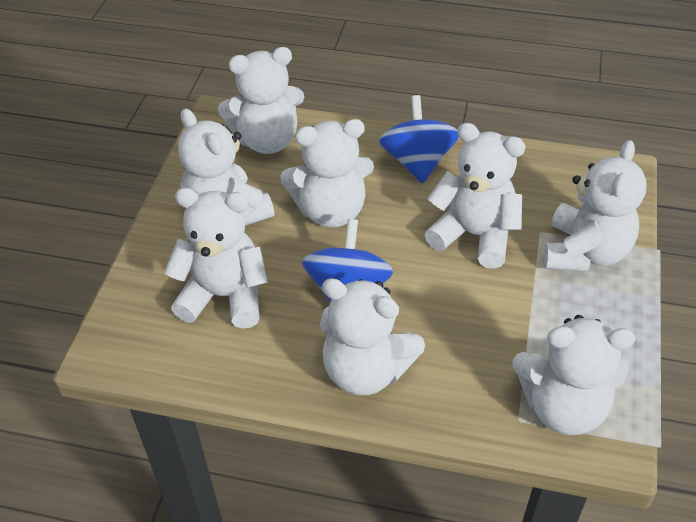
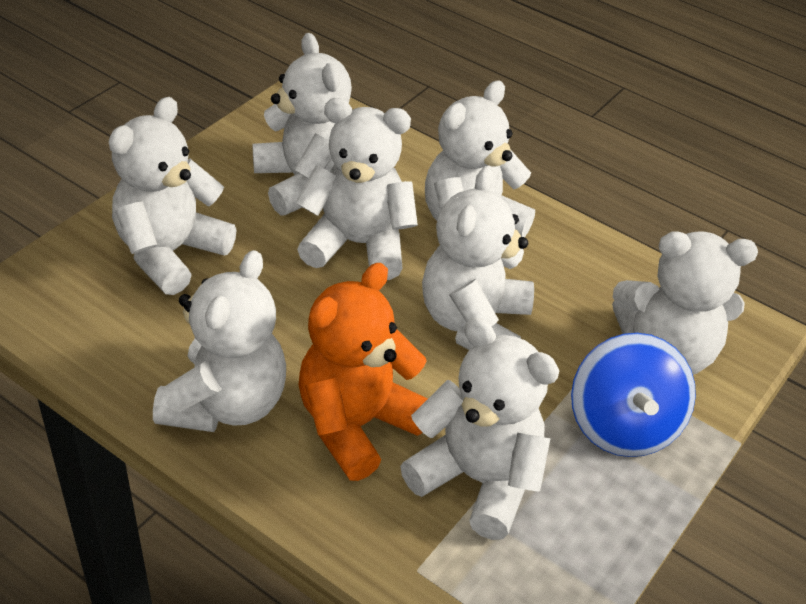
blue spinning top: [302,219,393,302] [379,95,459,183] = 2 -> [571,333,696,457] = 1
orange teddy bear: none = 0 -> [298,263,428,481] = 1

